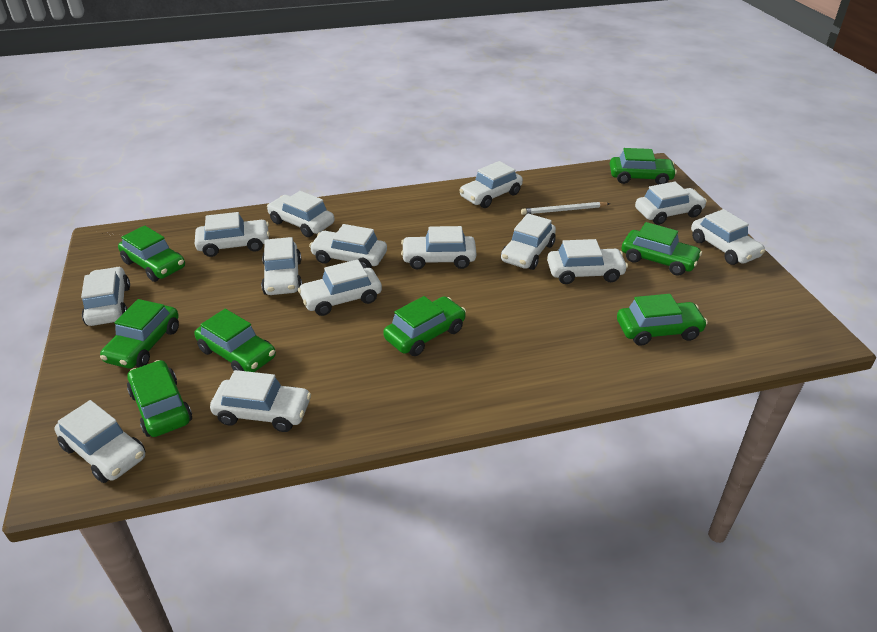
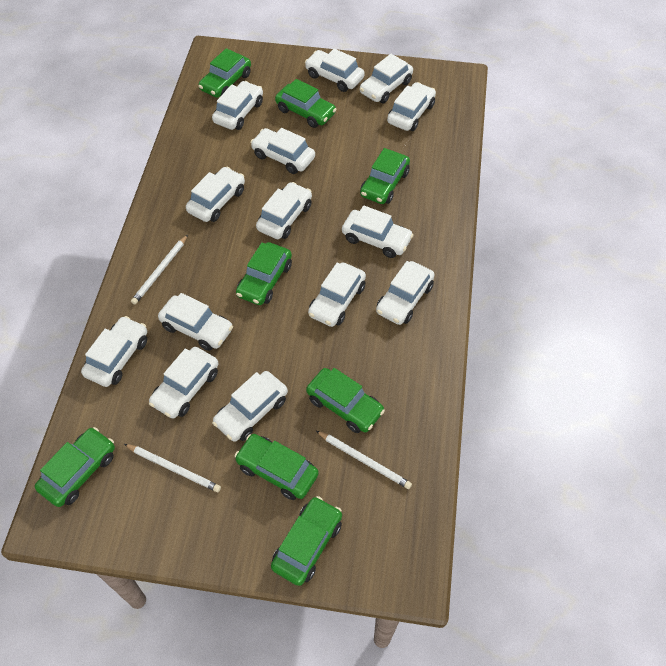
white pencil: [521,202,610,215] = 1 -> [124,444,221,492] [131,235,188,305] [316,431,412,489] = 3

